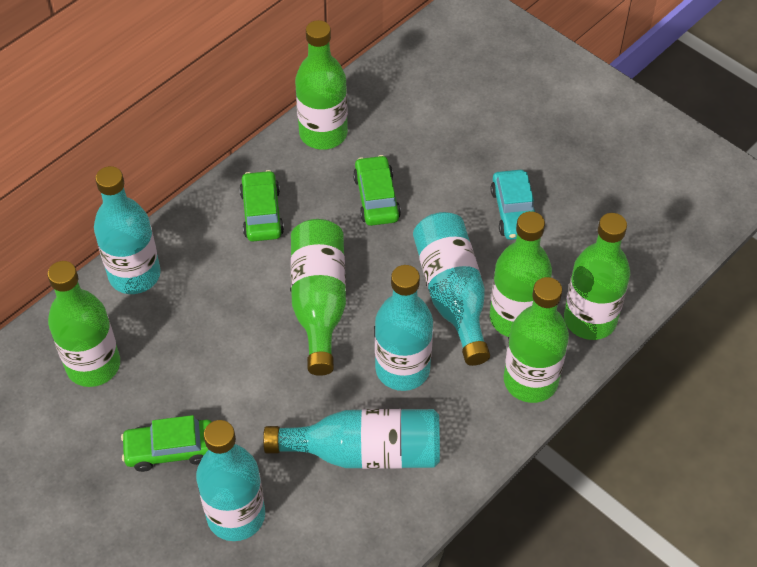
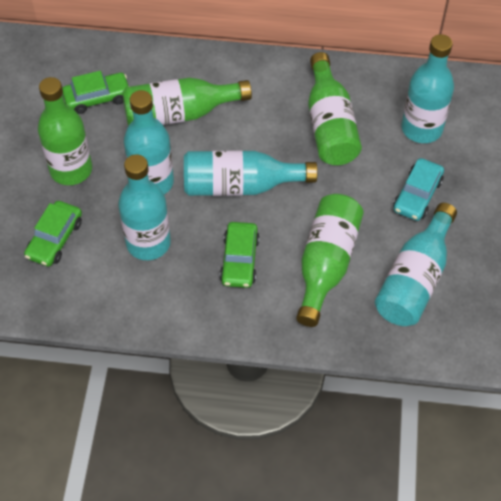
green bottle: [47,261,120,387] [291,219,346,376] [295,20,348,150] [490,211,552,337] [504,277,569,403] [564,213,630,340] = 6 -> [38,77,92,185] [122,78,252,126] [296,194,364,327] [308,52,362,165] = 4

